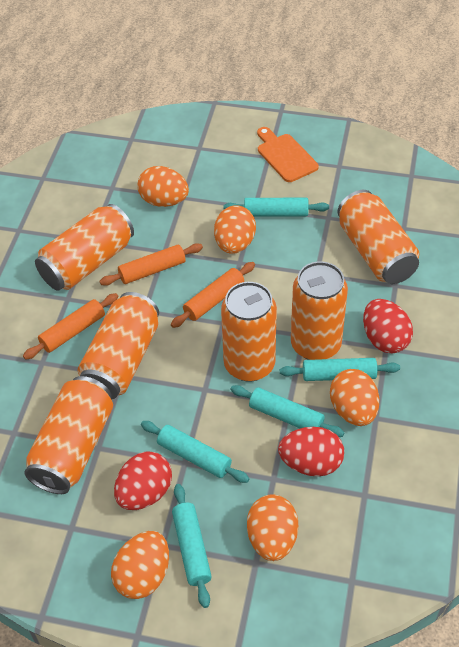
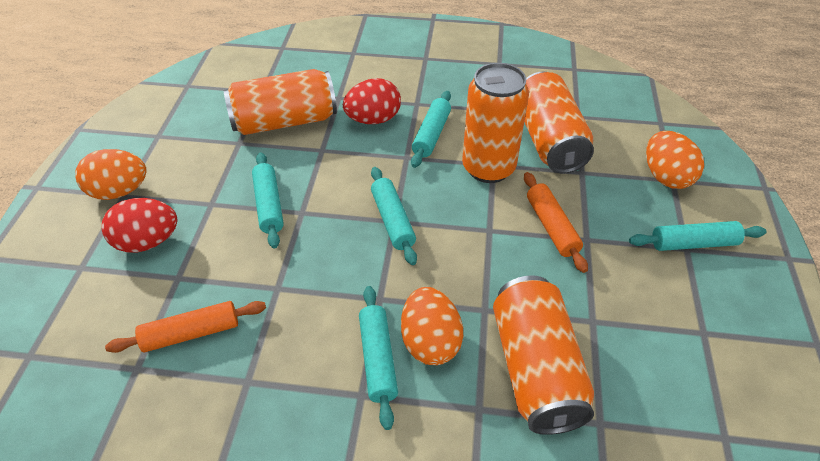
orange can: [24,376,113,494] [35,204,134,290] [78,292,159,400] [221,282,277,382] [291,261,348,360] [337,190,419,284] = 6 -> [224,69,337,135] [462,63,529,183] [493,275,594,435] [524,72,594,174] = 4
orange cutting board: [257,127,319,182] = 1 -> none = 0
orange egg: [111,531,169,599] [137,166,189,207] [214,205,256,254] [247,494,298,561] [330,369,379,426] = 5 -> [75,149,147,200] [401,287,463,365] [646,131,704,189] = 3
orange rolling pin: [23,293,119,360] [99,243,203,286] [171,262,255,328] = 3 -> [105,301,266,353] [524,172,588,273] = 2
red egg: [114,452,172,510] [278,427,344,476] [363,299,413,354] = 3 -> [102,198,178,253] [343,78,401,124] = 2

